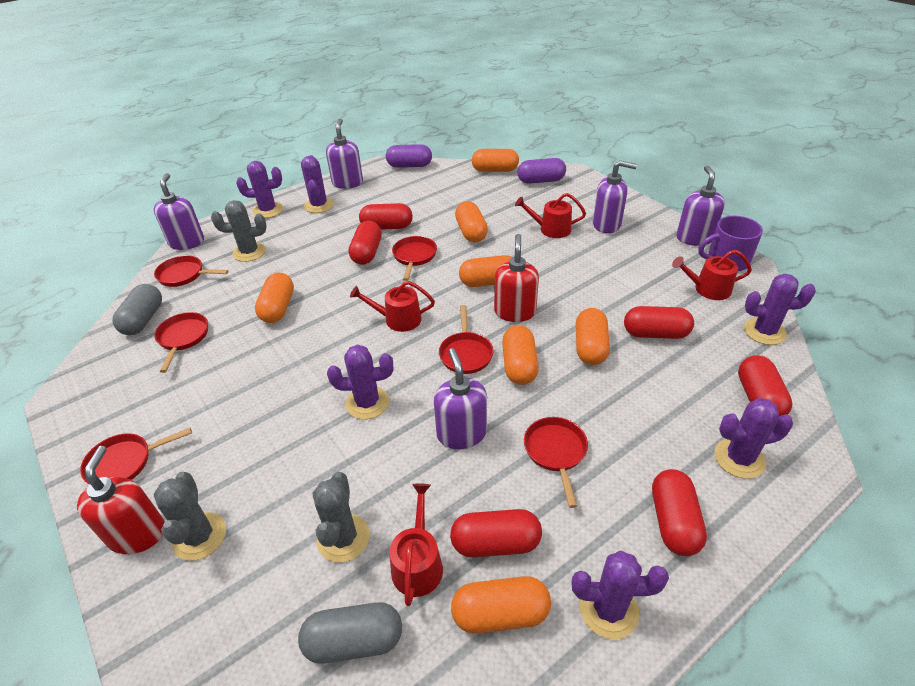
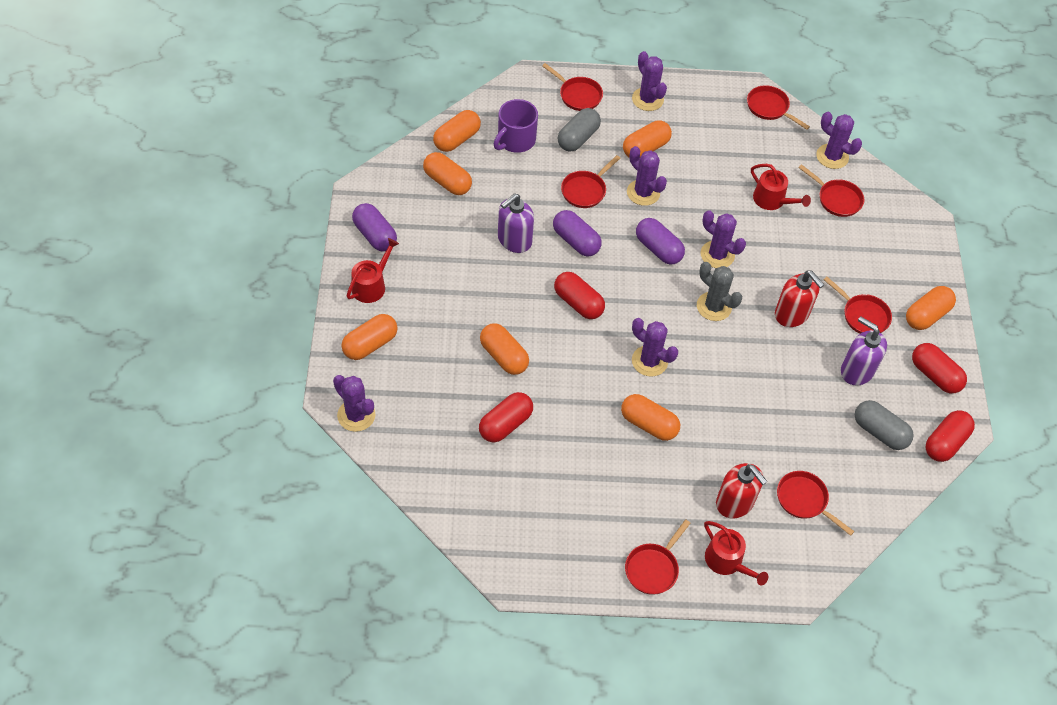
grey cactus: [154,472,226,561] [211,200,267,262] [313,472,370,563] = 3 -> [697,262,742,321] = 1
purple capsule: [386,144,432,168] [518,158,566,184] = 2 -> [352,203,397,252] [553,210,602,256] [636,218,685,265] = 3
purple soap dispenser: [154,173,204,250] [326,119,363,189] [434,348,487,449] [593,160,637,233] [676,166,725,246] = 5 -> [498,193,534,253] [841,316,887,385] = 2
red capsule: [349,221,382,265] [359,203,413,230] [450,509,542,557] [624,306,694,339] [652,469,707,556] [738,355,793,416] = 6 -> [479,392,533,442] [554,272,605,319] [912,343,967,393] [926,410,975,462] = 4
red pan: [80,428,192,484] [154,255,229,287] [154,312,208,373] [392,236,437,281] [439,305,493,374] [524,417,588,508] = 6 -> [542,63,603,111] [561,155,620,208] [625,519,690,595] [747,85,810,130] [777,471,855,536] [798,164,864,217] [824,277,892,333] = 7
red watering can: [350,281,435,332] [389,483,443,606] [515,193,586,238] [672,250,752,300] = 4 -> [347,238,399,303] [704,521,768,585] [751,164,811,210] = 3

